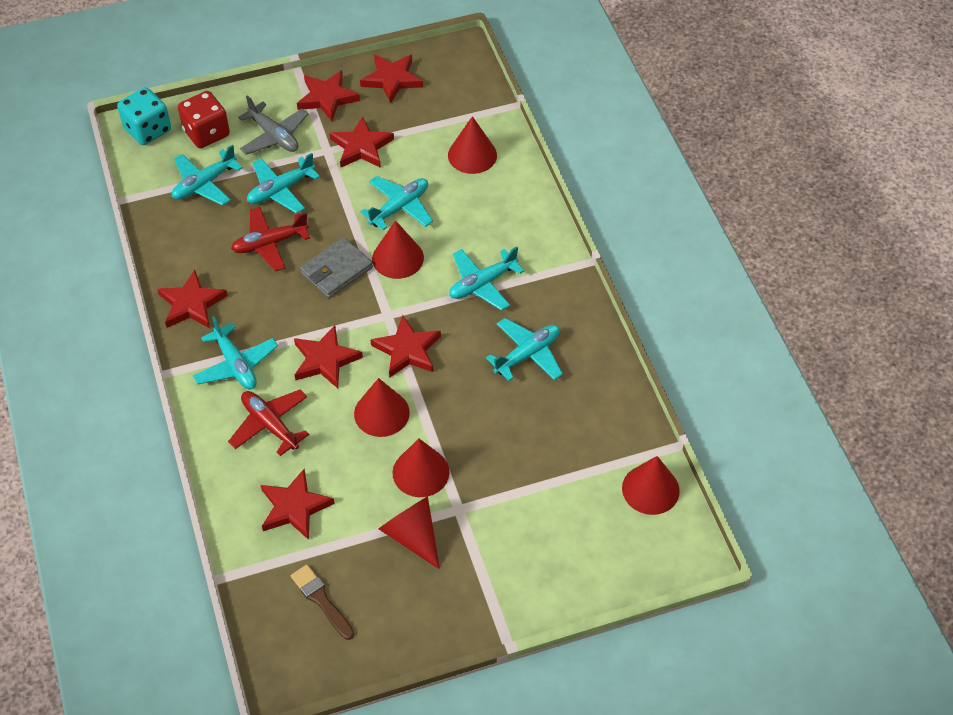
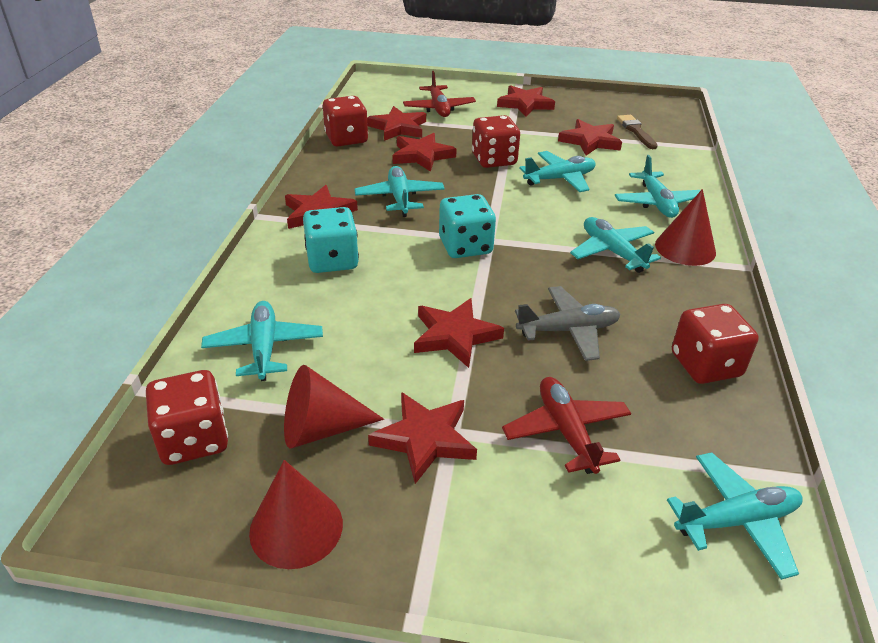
grey wallet: [300,237,373,298] = 1 -> none = 0
red cone: [354,378,410,437] [372,220,424,279] [379,497,440,569] [393,439,450,497] [448,116,497,174] [622,456,680,515] = 6 -> [249,460,343,569] [284,365,384,449] [655,189,716,266] = 3
red dice: [178,91,230,148] = 1 -> [146,370,228,465] [323,96,368,146] [472,115,520,168] [672,304,759,384] = 4
turquoise dice: [117,87,171,145] = 1 -> [303,207,359,273] [439,194,496,258] = 2

